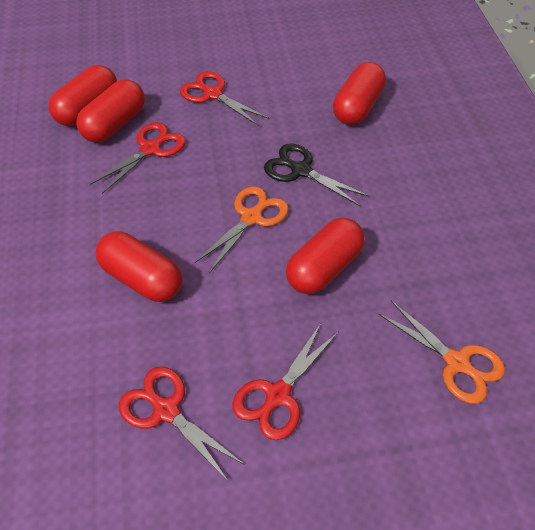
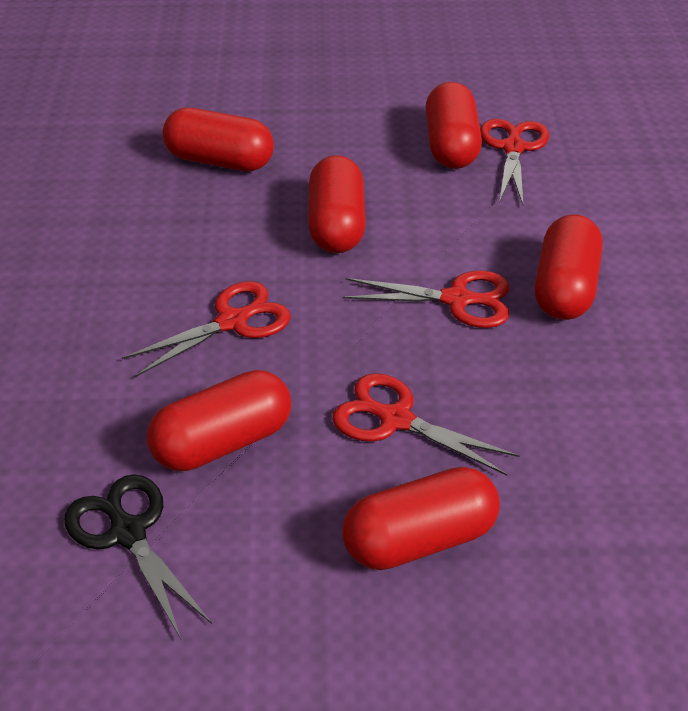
orange scissors: [194,186,289,273] [378,301,505,404] = 2 -> none = 0
red capsule: [49,65,117,126] [76,79,145,143] [96,232,182,302] [286,217,365,294] [333,62,386,125] = 5 -> [147,370,291,471] [163,108,274,171] [308,155,366,253] [342,467,500,570] [425,82,482,169] [535,214,603,320] = 6

